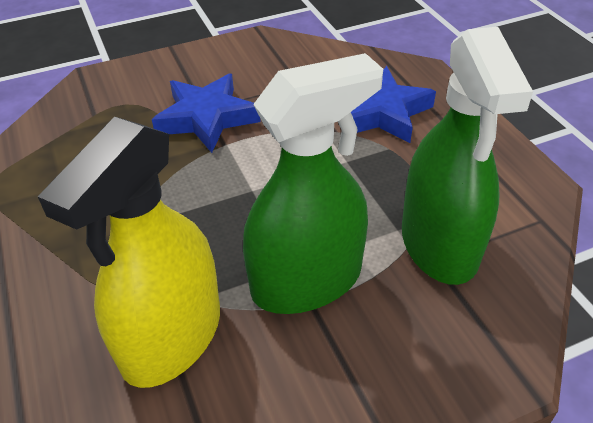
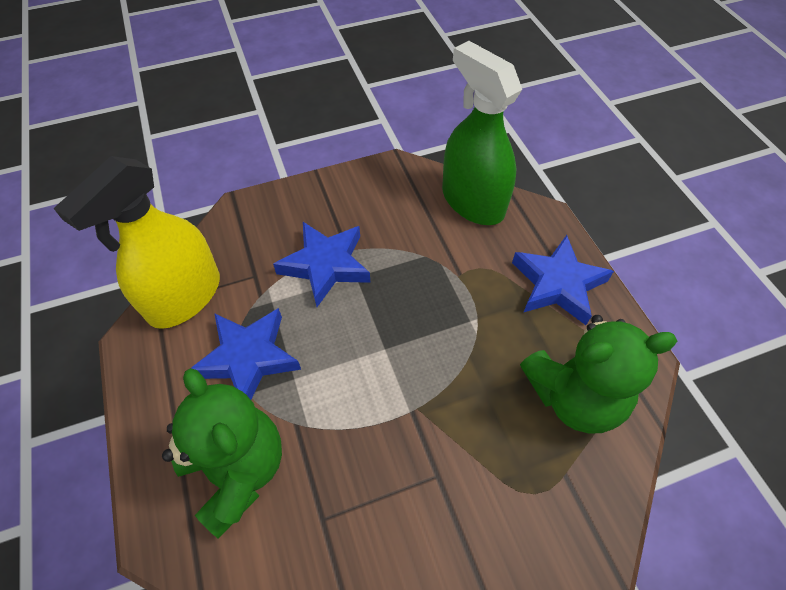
blue star: [152,74,261,153] [351,66,436,143] = 2 -> [191,308,301,399] [273,222,371,307] [512,235,614,325] = 3
green spray bottle: [243,53,383,314] [402,27,533,285] = 2 -> [442,41,522,225] = 1
green teddy bear: none = 0 -> [162,368,282,539] [520,315,677,434] = 2

